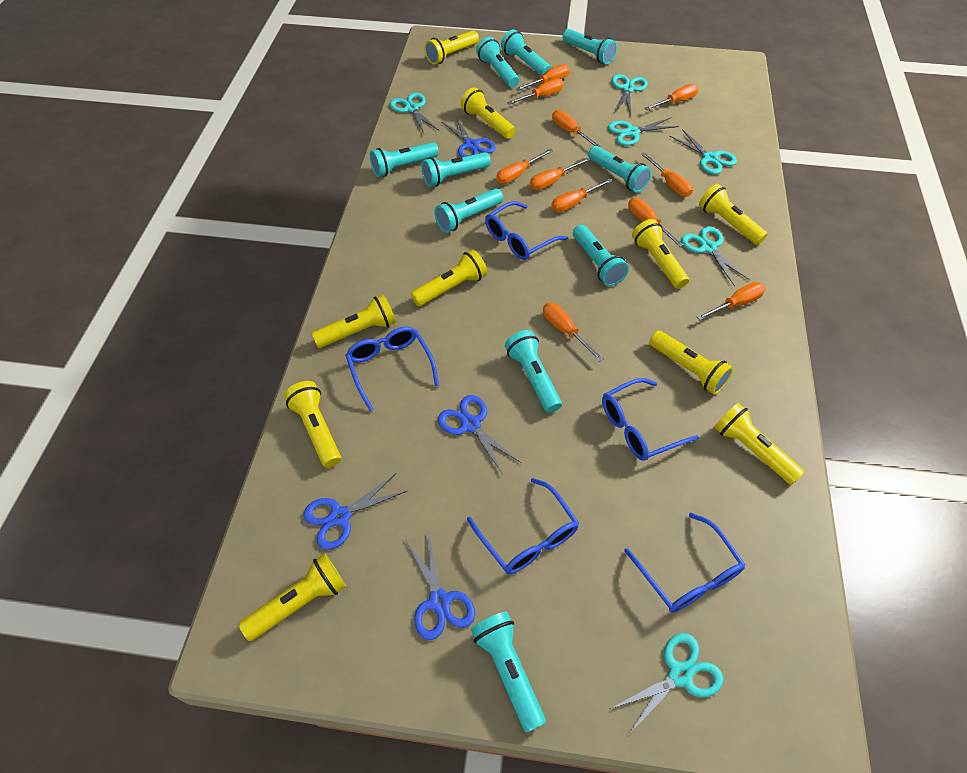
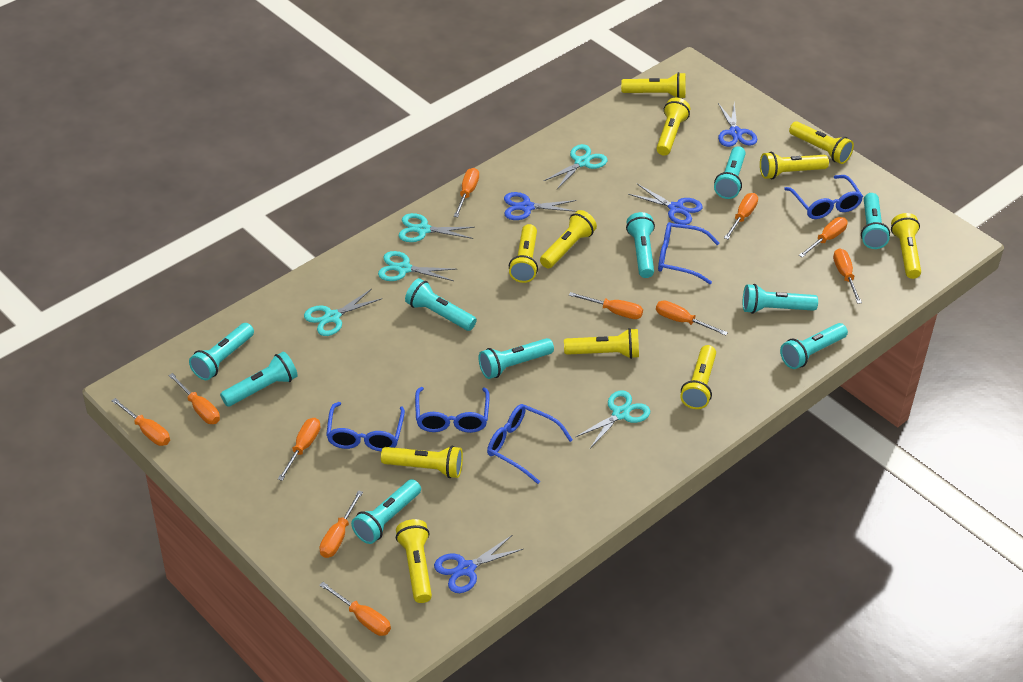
turquoise scissors: [390,93,438,134] [608,118,679,146] [610,633,724,734] [612,74,648,116] [670,129,737,174] [681,227,750,286] = 6 -> [304,289,383,336] [378,251,457,281] [399,213,475,242] [544,144,607,189] [575,390,650,448] = 5
yellow flashlight: [239,554,346,641] [284,381,341,468] [312,295,396,348] [411,250,487,306] [424,30,479,65] [461,87,515,139] [632,219,689,289] [649,331,734,395] [699,184,768,245] [714,403,805,485] = 10 -> [381,446,463,478] [396,519,432,603] [509,224,538,283] [540,210,597,268] [564,328,639,359] [621,72,686,98] [656,98,690,155] [680,345,716,409] [760,152,829,179] [789,121,854,164] [891,213,921,279] = 11

